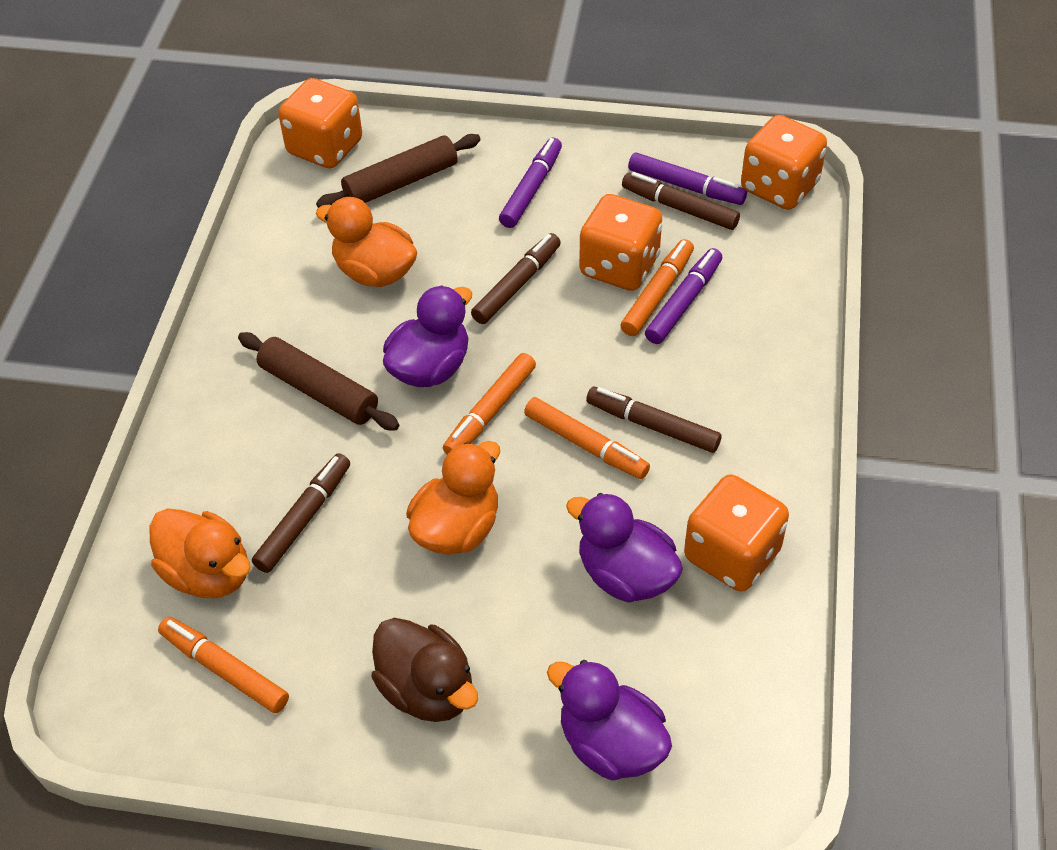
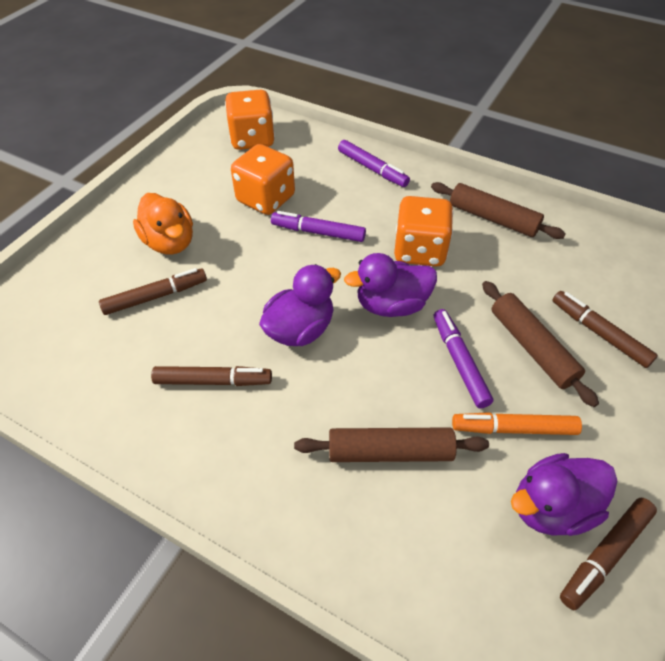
brown duck: [371,618,478,722] = 1 -> none = 0
brown rolling pin: [238,332,399,430] [316,134,481,208] = 2 -> [294,427,489,462] [431,182,566,239] [482,281,599,407] = 3
orange dice: [278,78,362,168] [579,194,662,291] [684,474,789,592] [741,115,827,210] = 4 -> [225,90,275,150] [231,144,295,215] [394,196,453,267] = 3
orange duck: [149,508,251,598] [316,197,417,287] [406,441,500,555] = 3 -> [133,193,193,255] = 1
orange marker: [158,617,289,713] [443,353,536,454] [524,397,650,479] [620,239,694,336] = 4 -> [452,412,582,435] = 1

